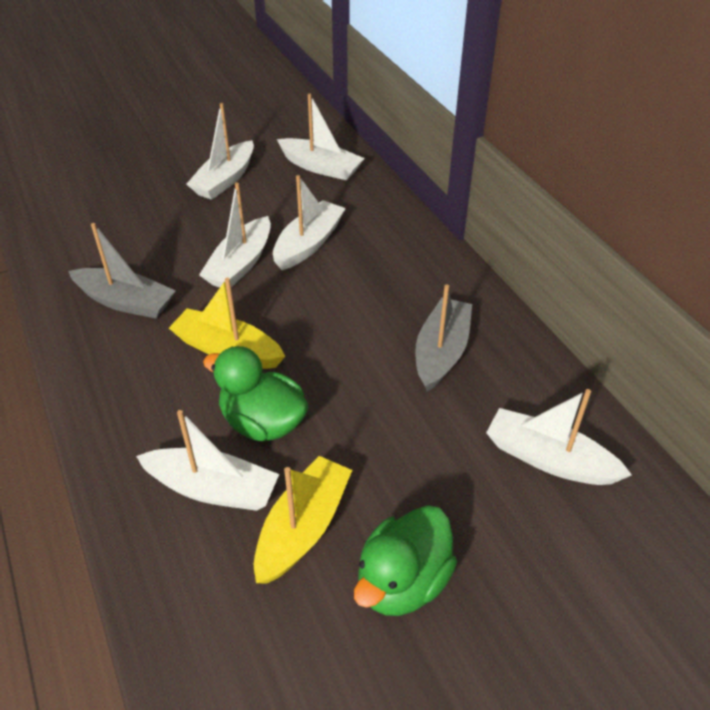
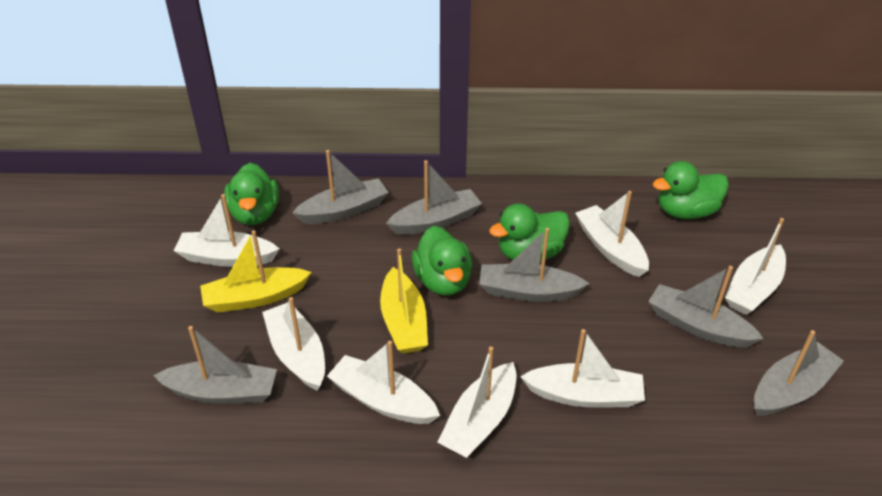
green duck: [203,346,308,441] [354,505,457,616] = 2 -> [224,163,279,225] [412,226,472,295] [489,203,570,261] [653,161,729,219] = 4
grey boat: [68,223,176,318] [415,284,472,392] = 2 -> [153,326,277,404] [292,150,389,224] [386,160,482,235] [479,228,589,302] [648,266,764,347] [754,330,844,416] = 6
white boat: [136,410,279,511] [187,103,254,200] [199,182,271,287] [273,175,346,270] [277,93,365,180] [486,389,632,485] = 6 -> [173,194,279,267] [262,297,325,391] [327,341,440,424] [437,347,517,458] [520,329,645,408] [575,191,649,277] [725,218,786,315] = 7

